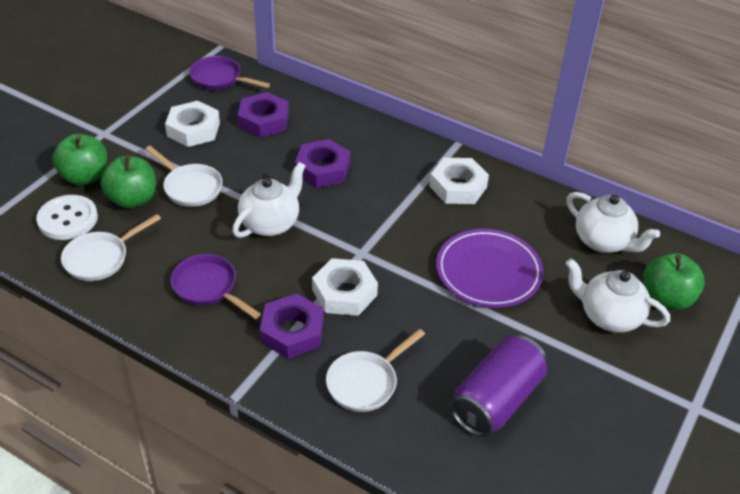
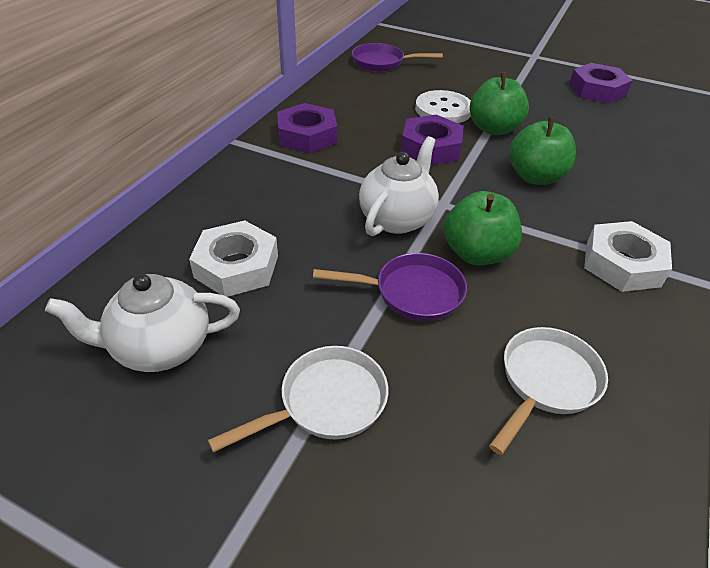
purple can: [450,335,547,437] = 1 -> none = 0
purple plate: [436,229,543,308] = 1 -> none = 0
white nut: [165,101,220,147] [312,258,378,316] [429,158,489,204] = 3 -> [189,220,278,297] [584,221,672,292] = 2
white pan: [61,214,161,281] [145,146,223,207] [326,329,425,412] = 3 -> [208,346,388,453] [489,327,608,455] = 2
white teapot: [232,162,306,238] [566,192,660,253] [566,259,670,333] = 3 -> [45,274,240,372] [359,136,439,236] = 2

